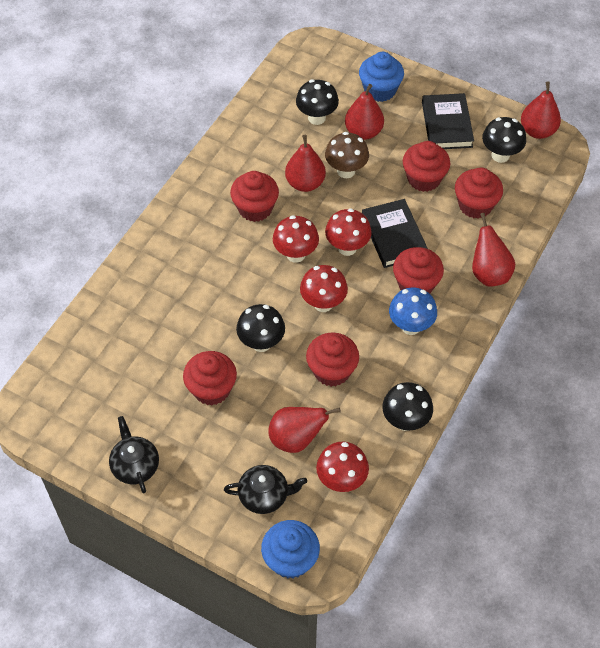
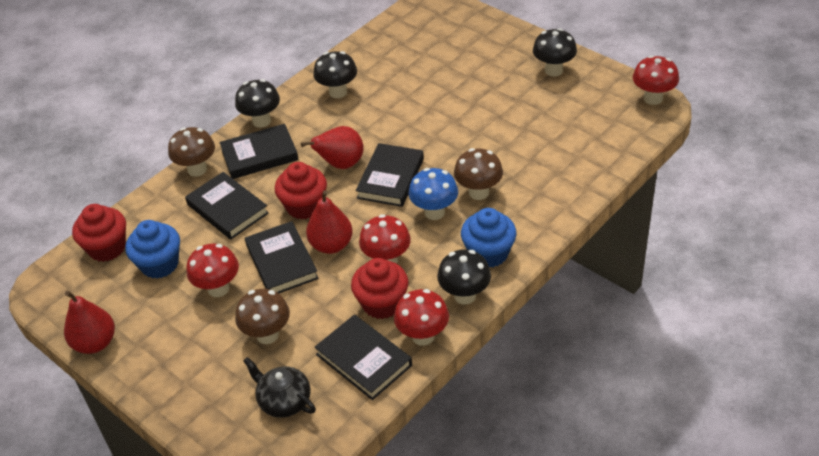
black book: [362,199,428,268] [422,93,474,149] = 2 -> [185,172,269,240] [220,124,299,179] [245,221,319,293] [314,314,412,400] [356,143,424,207] = 5
black teapot: [109,416,159,493] [224,465,307,514] = 2 -> [243,357,316,418] = 1
brown mushroom: [325,132,369,178] = 1 -> [168,127,215,177] [235,289,290,344] [454,148,503,200] = 3
red cupcake: [183,351,237,405] [230,171,279,222] [306,333,359,387] [393,247,444,293] [403,141,450,192] [455,167,503,219] = 6 -> [72,204,126,262] [275,162,327,220] [351,258,409,319] = 3
red pear: [268,407,341,453] [285,135,326,192] [345,84,384,140] [472,213,515,286] [521,82,561,139] = 5 -> [64,291,115,354] [301,126,364,169] [306,190,353,254] = 3

